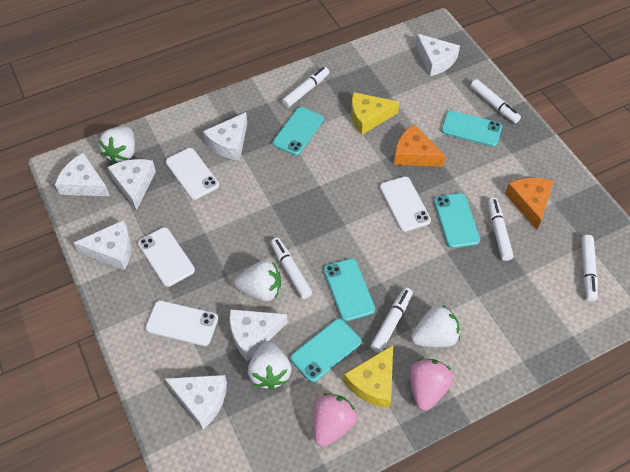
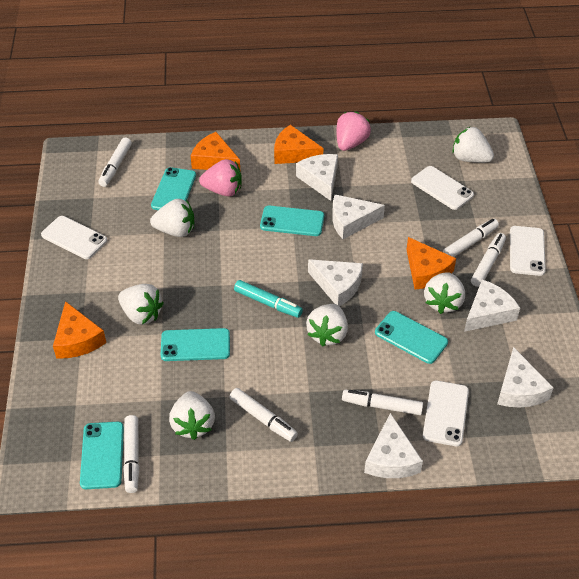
orange cheese: [394,124,446,167] [505,178,554,230] = 2 -> [53,301,106,359] [191,132,240,170] [274,125,323,164] [406,237,456,290] = 4
turquoise marker: none = 0 -> [234,280,303,318] = 1
white cheese: [55,153,110,196] [74,220,132,270] [108,159,156,211] [165,375,227,429] [203,112,247,160] [230,309,288,361] [415,34,460,76] = 7 -> [296,154,338,201] [308,259,363,306] [332,194,385,239] [364,413,423,478] [464,279,520,332] [497,347,554,408] = 6
white strawberry: [99,126,135,164] [234,261,281,301] [248,341,291,390] [411,305,460,347] = 4 -> [118,284,164,325] [150,199,194,237] [169,391,215,440] [306,304,348,346] [424,272,465,314] [452,127,494,163] = 6
yellow cheese: [344,345,393,408] [351,92,400,135] = 2 -> none = 0

